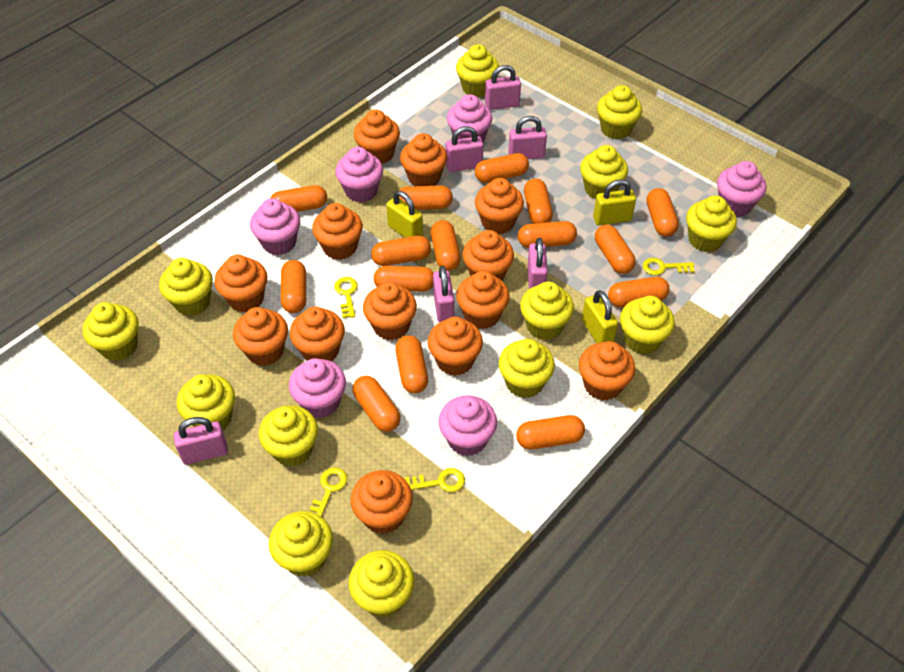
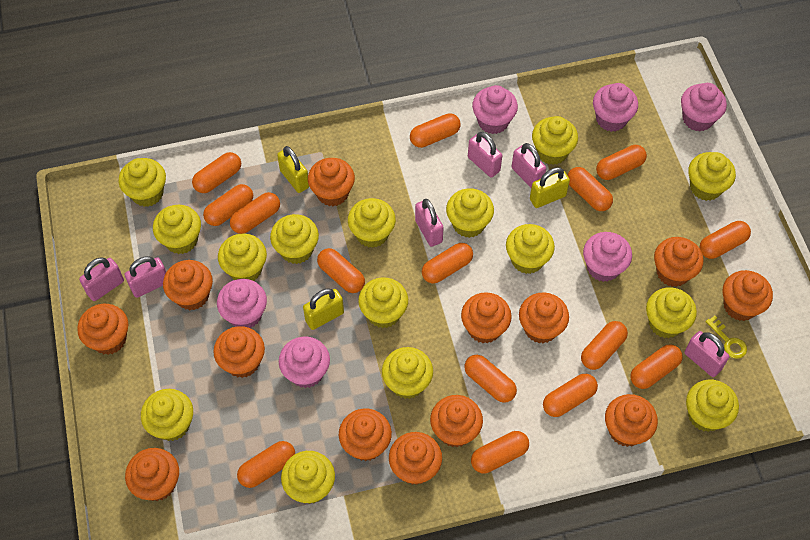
yellow cupcake: [82,302,139,361] [159,258,213,316] [177,374,235,429] [259,405,318,466] [269,511,333,577] [348,550,414,618] [456,44,499,98] [498,339,555,398] [520,282,574,340] [580,145,628,200] [597,85,642,139] [620,296,675,354] [686,195,737,252] = 13 -> [119,158,166,207] [141,389,193,441] [153,205,201,254] [218,233,267,281] [270,214,319,264] [281,451,335,504] [348,198,396,248] [358,277,408,328] [382,347,433,399] [446,188,494,238] [506,224,555,274] [532,116,578,165] [646,287,697,338] [686,380,739,432] [688,152,736,201] = 15
yellow key: [310,468,347,517] [334,277,358,318] [405,468,465,492] [643,258,695,275] = 4 -> [705,316,747,359] = 1

